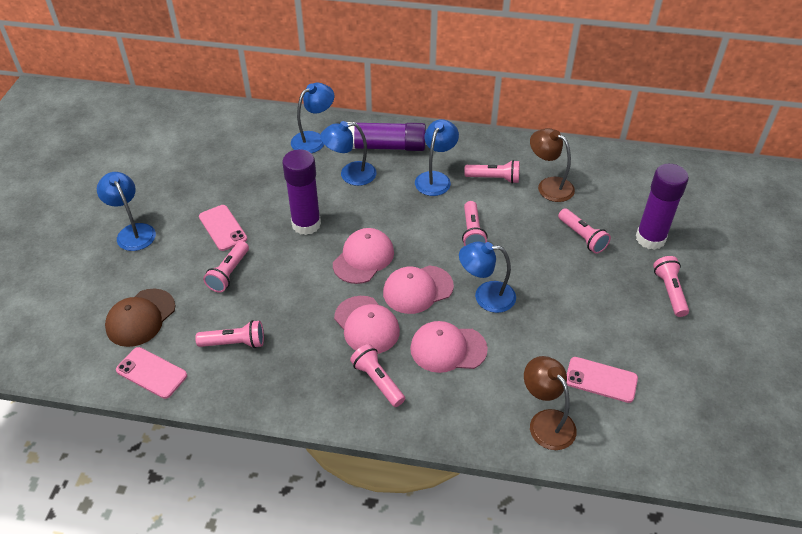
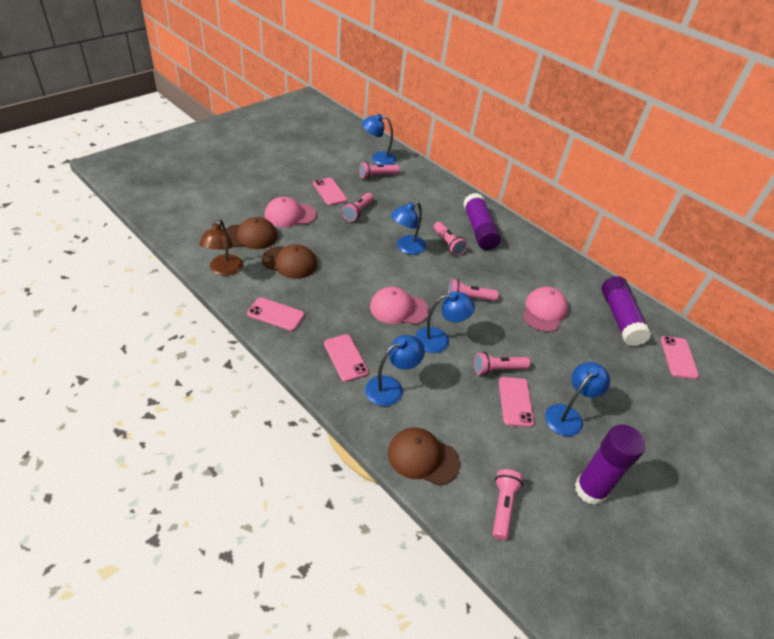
brown cap: [105,289,175,347] = 1 -> [226,217,278,249] [262,244,317,279] [388,427,460,486] = 3
brown lamp: [524,356,577,450] [530,128,575,202] = 2 -> [199,219,243,276] = 1
pink cap: [333,228,394,284] [334,296,400,354] [383,265,454,314] [410,321,488,373] = 4 -> [265,197,317,227] [370,287,429,324] [523,287,568,332] = 3
pink flashlight: [195,320,264,348] [203,241,249,293] [350,344,405,407] [462,201,487,246] [464,160,519,184] [558,209,611,254] [653,256,689,317] = 7 -> [342,193,373,222] [359,162,400,179] [434,222,467,256] [448,279,498,301] [474,352,530,375] [493,469,523,540] = 6
pink phone: [116,347,187,399] [199,205,247,251] [567,357,638,403] = 3 -> [247,297,304,331] [313,178,347,205] [324,334,369,382] [499,377,534,427] [661,336,699,379] = 5

